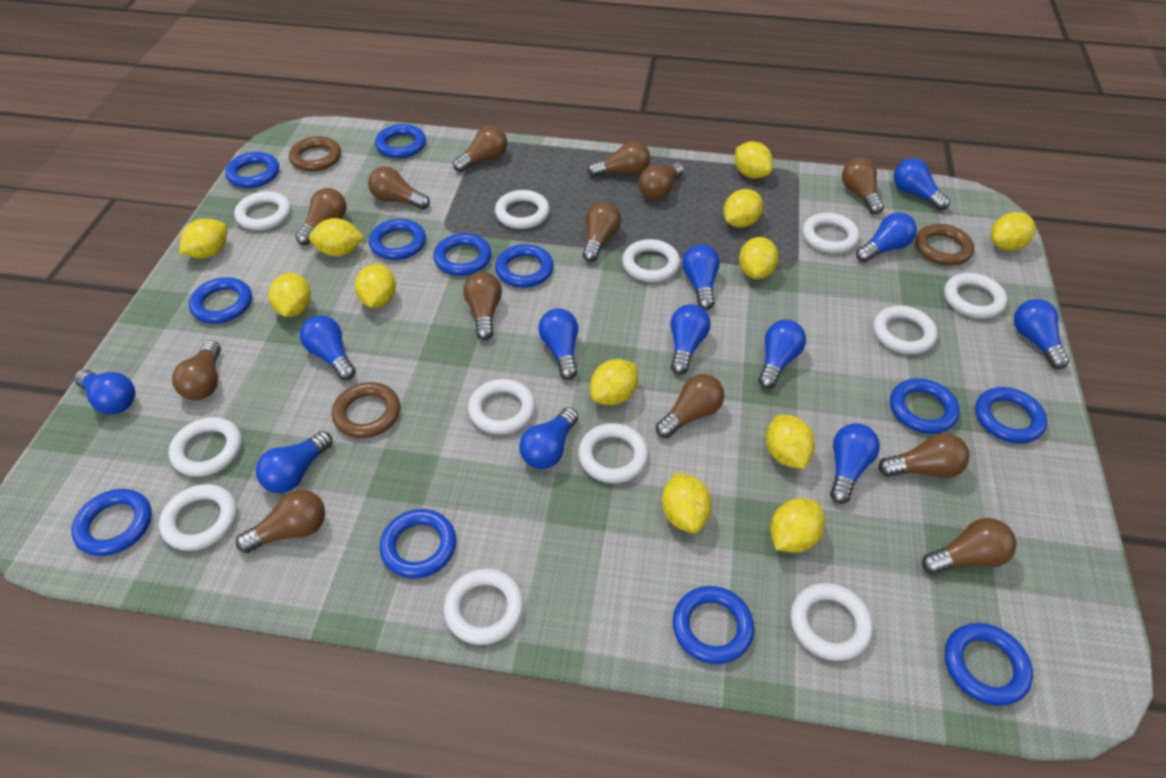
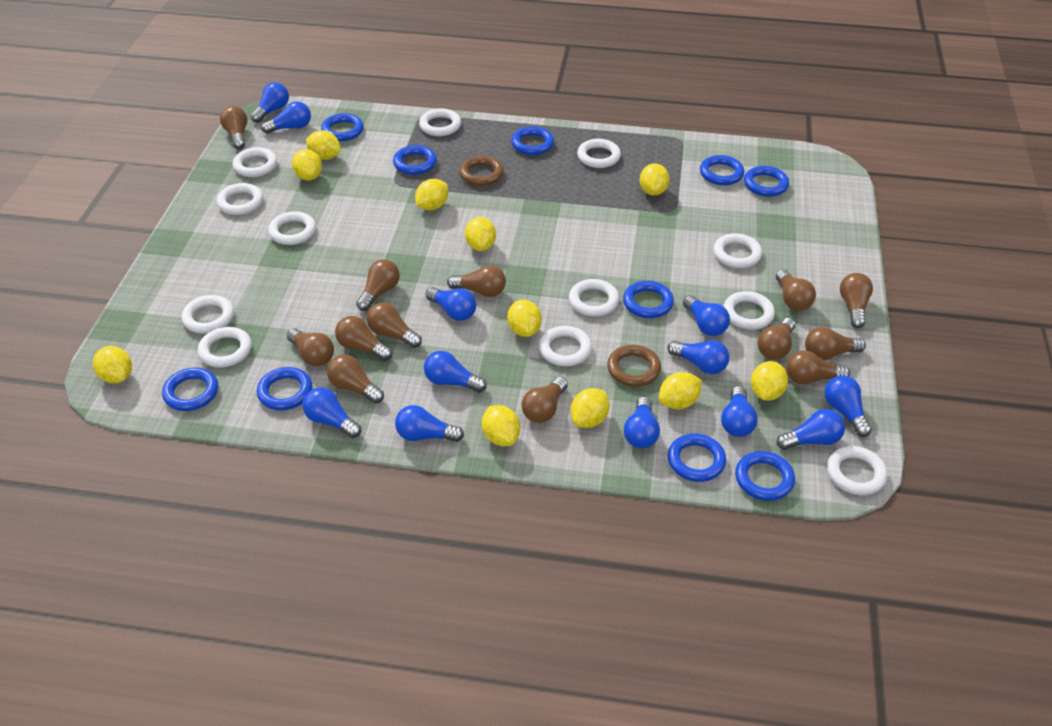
blue ring: [71,489,152,556] [189,277,252,324] [225,152,279,188] [369,219,426,260] [375,124,426,158] [380,509,456,579] [433,233,491,276] [495,244,554,288] [673,586,754,664] [890,378,960,434] [945,623,1033,706] [975,387,1047,444] = 12 -> [162,368,218,411] [257,367,312,410] [321,113,364,141] [393,145,437,175] [511,126,554,155] [623,281,674,318] [668,434,726,482] [700,155,745,185] [735,451,795,501] [744,166,789,197] = 10
brown ring: [289,136,341,172] [332,382,400,438] [915,224,974,266] = 3 -> [459,156,504,186] [607,345,661,387] = 2
yellow lemon: [179,218,227,259] [269,273,311,317] [309,218,364,256] [355,264,396,308] [590,359,638,405] [662,472,712,533] [723,189,763,228] [735,142,773,179] [739,237,779,279] [766,414,815,469] [770,498,825,553] [991,212,1036,251] = 12 -> [93,346,132,384] [292,149,322,181] [306,130,341,160] [415,179,448,210] [465,217,496,251] [482,405,520,446] [507,300,542,337] [570,388,610,428] [640,163,670,196] [659,372,702,409] [751,361,788,401] = 11

